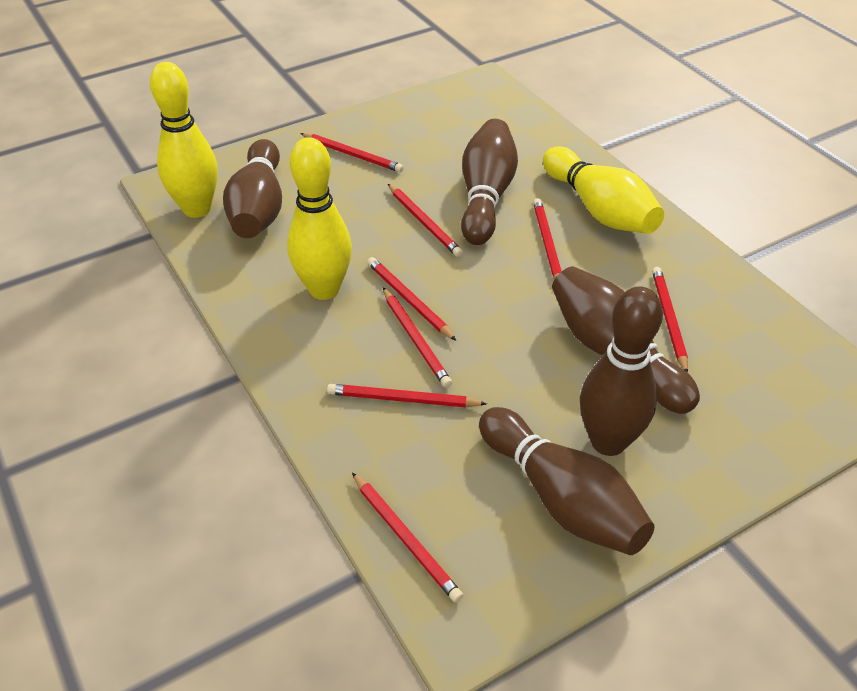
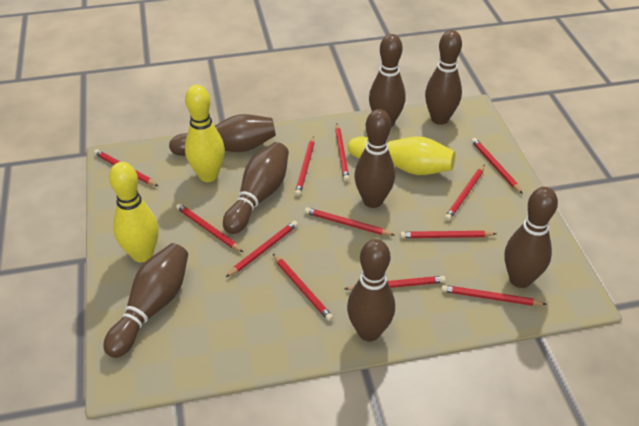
brown bowling pin: [223,139,282,238] [461,119,518,245] [479,407,654,555] [552,266,700,414] [580,287,663,456] = 5 -> [103,243,188,358] [169,114,276,156] [223,142,289,234] [347,239,395,341] [354,109,395,208] [369,34,406,127] [425,30,462,125] [505,187,558,288] = 8
red pencil: [300,133,404,172] [327,384,487,408] [352,472,463,603] [367,257,456,341] [383,288,452,388] [388,184,463,257] [533,198,562,280] [652,267,688,373] = 8 -> [94,149,158,186] [176,204,243,252] [226,221,298,277] [273,254,333,321] [295,136,314,196] [304,207,394,236] [335,124,349,182] [344,276,446,290] [400,231,496,238] [441,285,547,306] [445,165,485,221] [471,138,523,194] = 12

